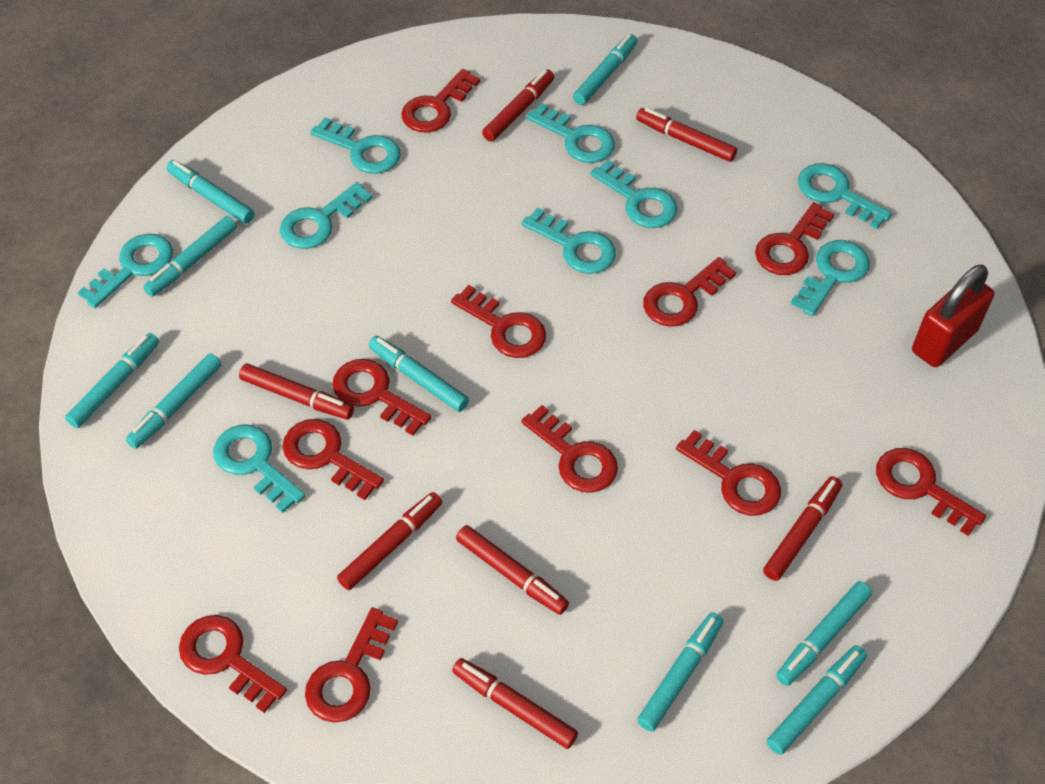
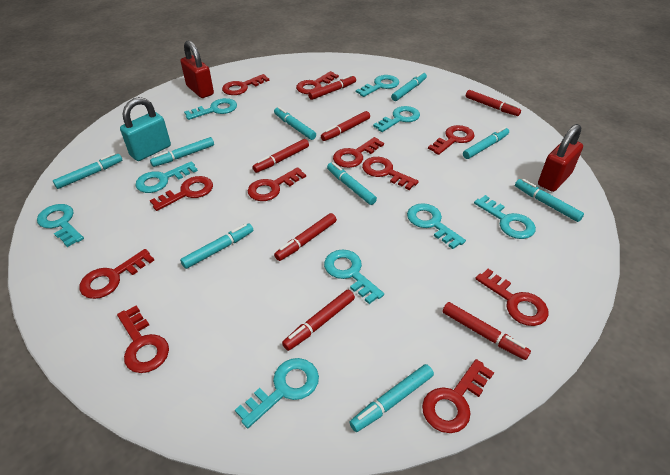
red padlock: [912,265,994,367] = 1 -> [181,40,214,98] [538,124,583,192] = 2
turquoise padlock: none = 0 -> [120,97,171,161] = 1

